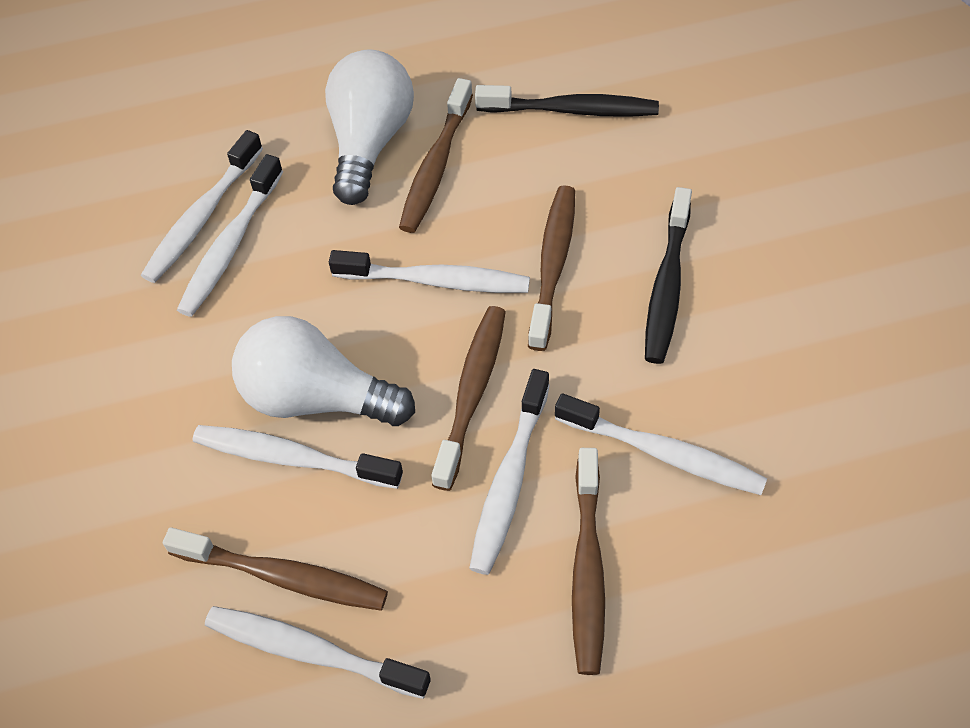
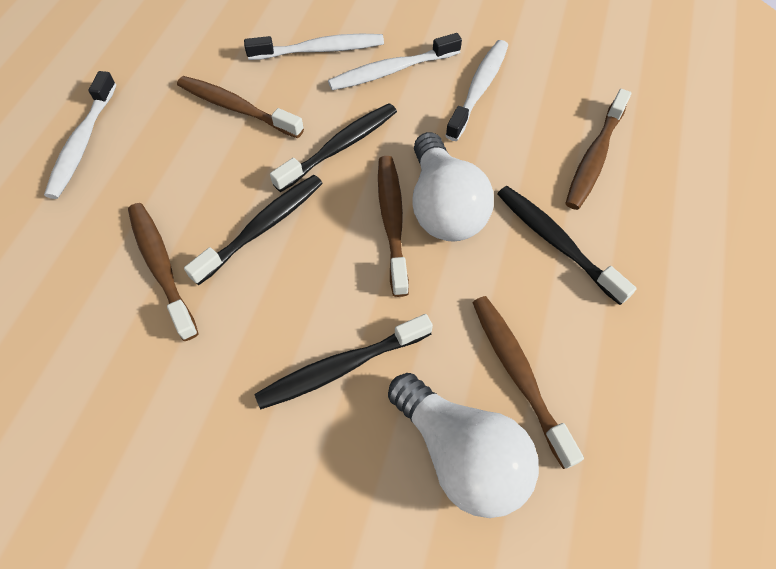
black toothbrush: [475,85,659,117] [645,187,692,364] = 2 -> [184,175,323,285] [255,314,433,410] [270,103,397,192] [498,186,637,305] = 4
white toothbrush: [141,130,263,283] [177,154,283,317] [193,425,403,489] [205,606,431,699] [329,250,530,293] [469,369,550,575] [555,394,767,495] = 7 -> [44,71,116,199] [244,34,384,60] [328,33,462,90] [445,40,508,141] = 4

